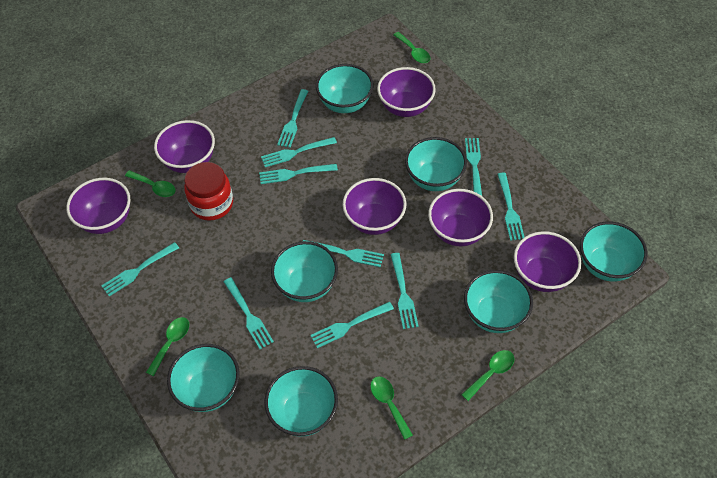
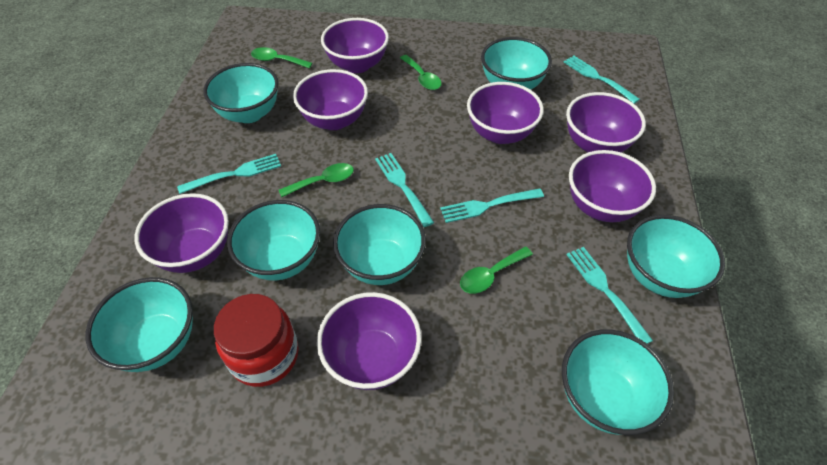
green spoon: [125,170,176,197] [146,317,189,376] [370,376,413,440] [393,32,430,63] [461,350,515,401] = 5 -> [251,47,313,69] [279,163,354,197] [400,55,442,90] [460,247,533,294] = 4
purple bowl: [66,178,130,234] [154,120,215,173] [343,178,406,235] [377,67,436,117] [428,189,493,246] [514,231,581,292] = 6 -> [135,193,229,273] [293,69,368,130] [317,292,422,390] [321,18,389,73] [467,82,544,144] [566,92,646,153] [569,150,656,222] = 7
turquoise fork: [101,242,179,296] [224,277,274,349] [259,164,338,184] [261,137,337,167] [277,89,308,148] [303,240,384,267] [310,302,394,348] [390,253,419,329] [465,138,482,196] [497,173,524,241] = 10 -> [177,154,281,194] [375,153,434,227] [440,188,544,223] [564,56,640,104] [566,247,653,344] = 5

